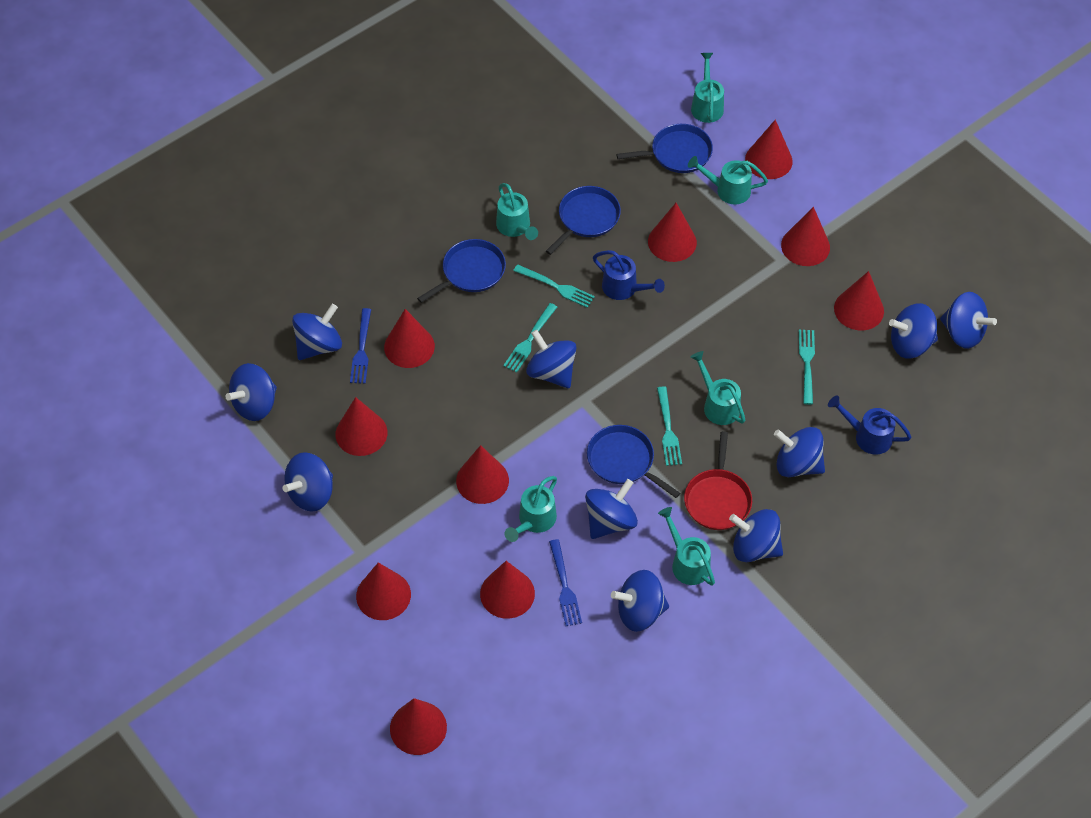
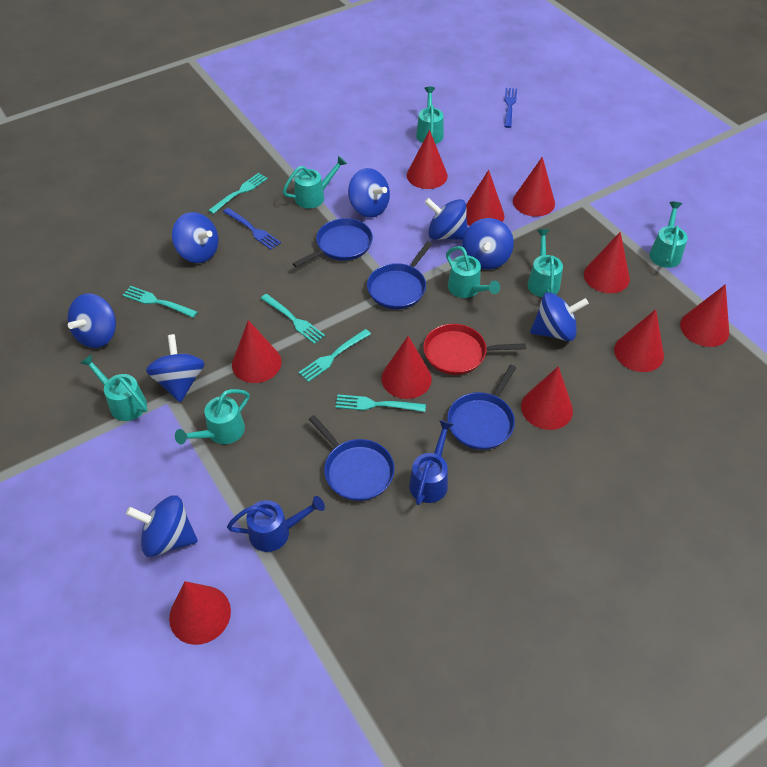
blue spinning top: [226,363,277,421] [283,452,333,512] [292,304,342,360] [526,330,577,388] [585,479,638,539] [611,570,669,632] [729,509,783,562] [774,427,825,477] [889,303,938,359] [940,292,997,349] = 10 -> [67,293,116,348] [126,495,198,557] [146,334,205,402] [172,212,218,263] [348,168,390,218] [425,198,468,240] [462,218,514,270] [530,292,589,341] = 8
turquoise fork: [503,303,557,373] [513,264,595,308] [657,386,682,466] [799,330,815,405] = 4 -> [123,286,198,318] [208,173,268,214] [261,294,325,344] [299,329,371,382] [336,395,426,412] = 5
turquoise watering can: [496,183,538,240] [505,476,557,542] [658,507,715,586] [688,156,768,204] [690,351,745,425] [691,53,724,123] = 6 -> [80,354,147,421] [175,389,250,445] [282,156,347,208] [416,87,444,144] [446,246,500,298] [527,229,563,297] [649,202,688,268] = 7

